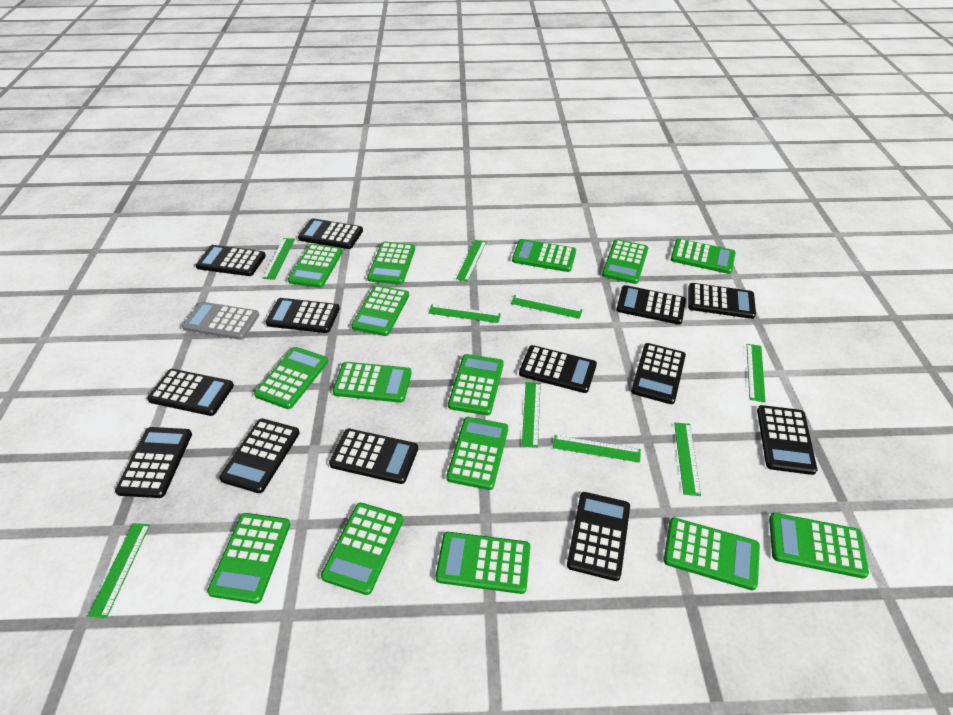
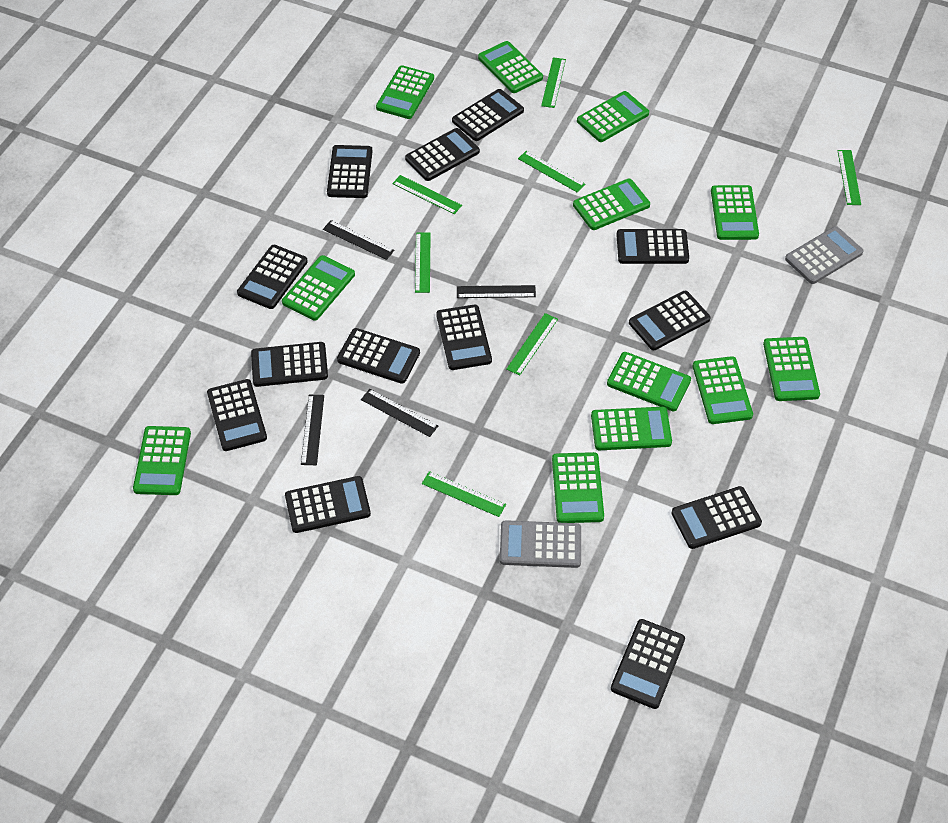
black ruler: none = 0 -> [301,395,324,465] [323,220,395,260] [361,389,438,437] [457,285,536,298] = 4
green calculator: [207,513,290,604] [254,347,328,409] [288,244,343,288] [321,503,403,595] [333,362,412,402] [351,285,409,336] [367,242,415,285] [436,532,530,594] [446,417,508,490] [448,354,504,415] [512,239,576,272] [602,239,648,284] [664,518,760,590] [671,239,736,274] [769,513,869,579] = 15 -> [133,426,191,495] [282,255,355,321] [376,65,434,119] [478,41,543,93] [552,452,604,523] [573,179,650,230] [577,91,649,142] [591,407,672,450] [607,352,691,411] [693,356,753,424] [711,185,759,240] [763,337,820,401] = 12
green ruler: [88,523,150,618] [263,238,295,280] [428,304,501,323] [456,240,486,282] [511,295,583,319] [522,382,541,448] [553,435,641,463] [674,423,701,496] [747,344,766,402] = 9 -> [392,175,462,214] [415,233,431,293] [422,471,506,517] [506,313,558,376] [518,151,586,193] [541,57,566,108] [838,150,861,205] = 7
grey calculator: [182,302,259,340] = 1 -> [500,520,581,568] [785,226,863,284] = 2

